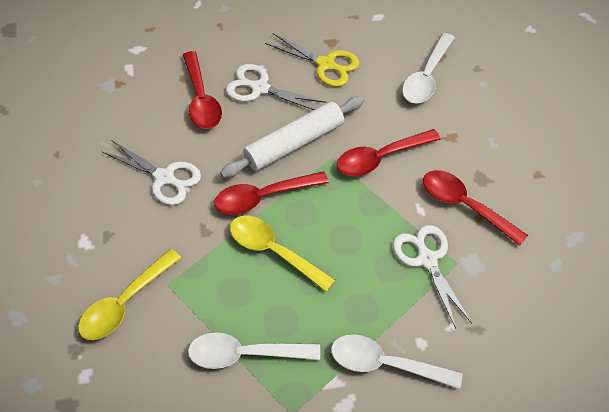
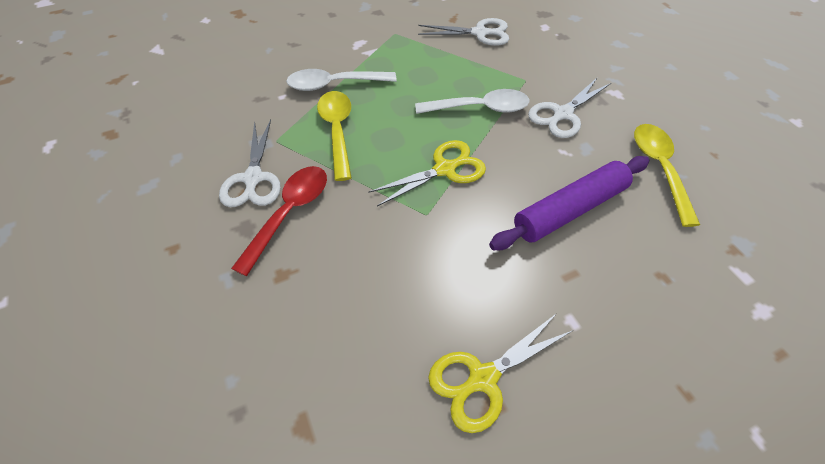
purple rolling pin: none = 0 -> [489,156,649,250] = 1
red spoon: [183,51,222,129] [214,171,329,214] [337,129,441,176] [423,170,528,246] = 4 -> [231,166,327,276] = 1
white rolling pin: [220,96,364,178] = 1 -> none = 0
white spoon: [188,332,320,369] [331,334,463,389] [402,33,455,103] = 3 -> [286,69,397,91] [415,89,529,114] = 2
yellow scissors: [265,33,360,87] = 1 -> [368,140,486,206] [428,313,574,433] = 2

